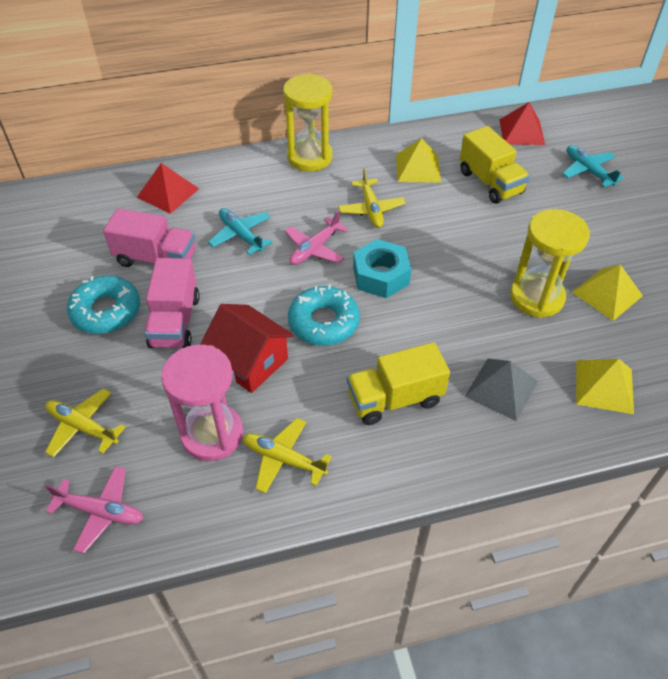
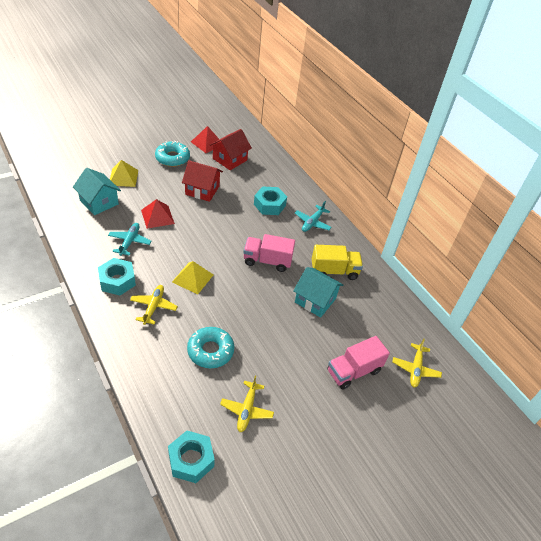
grey pyramid: [465,359,538,421] = 1 -> none = 0
pink hourglass: [161,345,243,461] = 1 -> none = 0
pink plane: [45,466,143,553] [285,210,349,265] = 2 -> none = 0
red house: [200,304,294,393] = 1 -> [182,160,223,202] [210,129,252,170] = 2
turquoise house: none = 0 -> [73,168,121,215] [293,267,343,318] = 2
turquoise nut: [353,239,411,298] = 1 -> [98,258,136,295] [168,431,215,483] [254,186,287,215] = 3
yellow hourglass: [283,74,332,171] [510,209,590,318] = 2 -> none = 0
yellow pyramid: [396,138,441,183] [572,265,643,321] [576,359,634,414] = 3 -> [110,160,138,187] [172,261,214,294] = 2
yellow truck: [347,342,450,425] [460,126,530,204] = 2 -> [312,245,363,280] = 1

